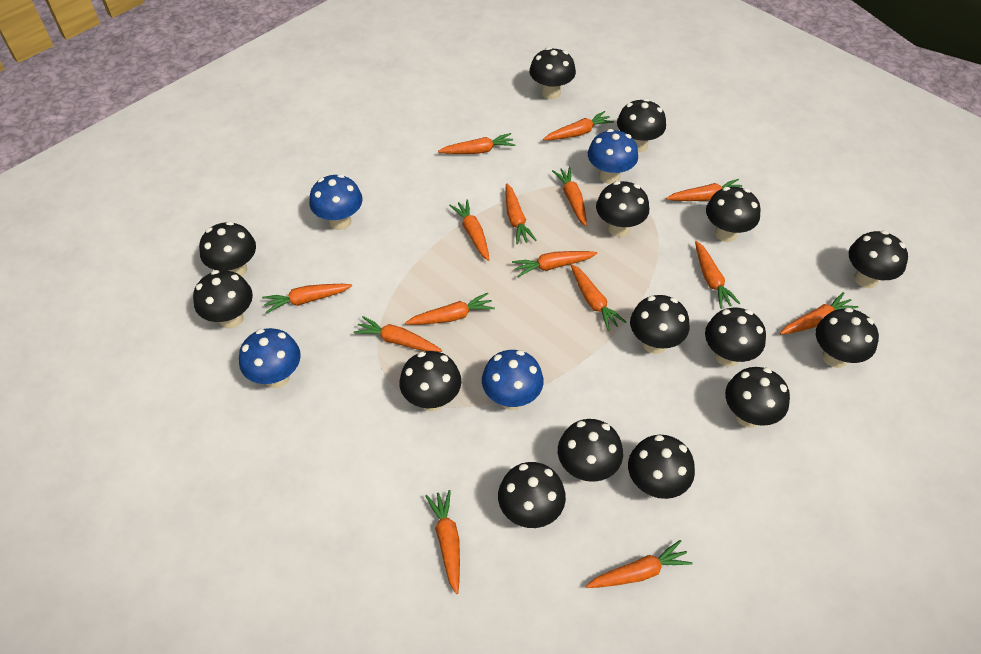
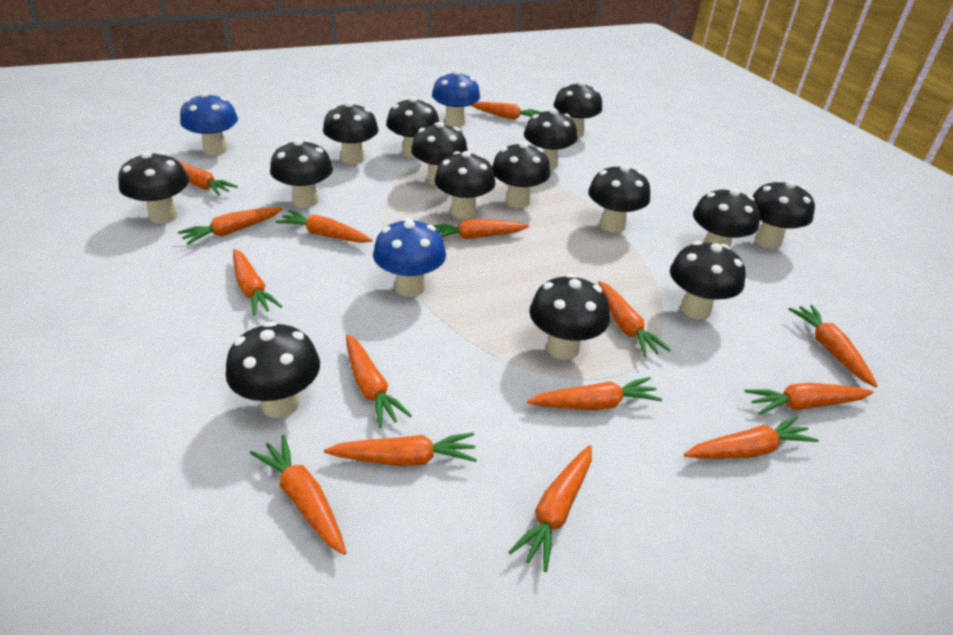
blue mushroom: [239,328,301,388] [309,174,363,230] [482,350,544,410] [588,129,638,184] = 4 -> [180,92,238,155] [373,218,446,297] [432,70,480,127] = 3

